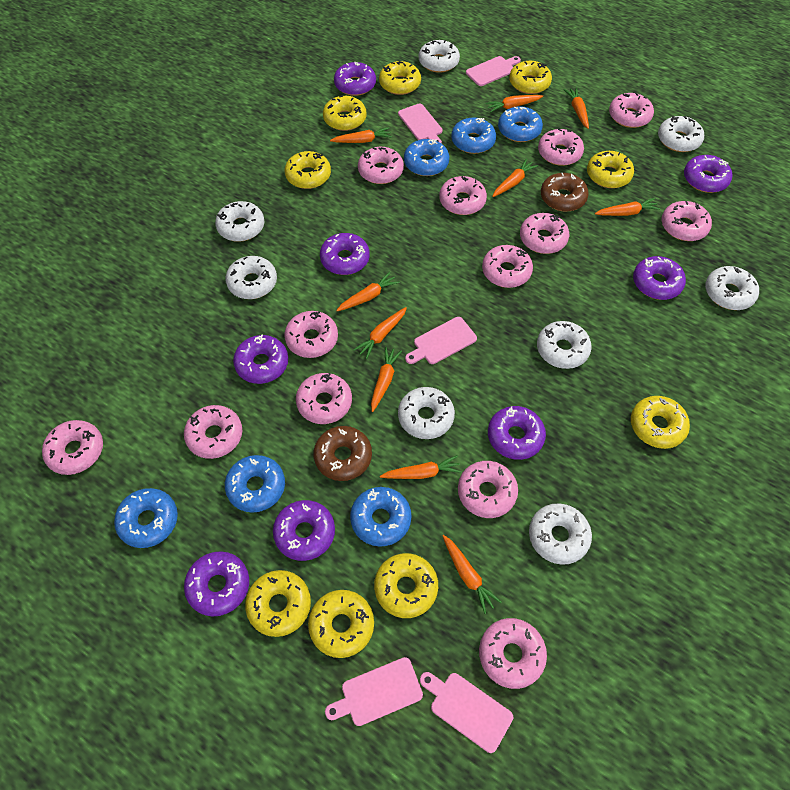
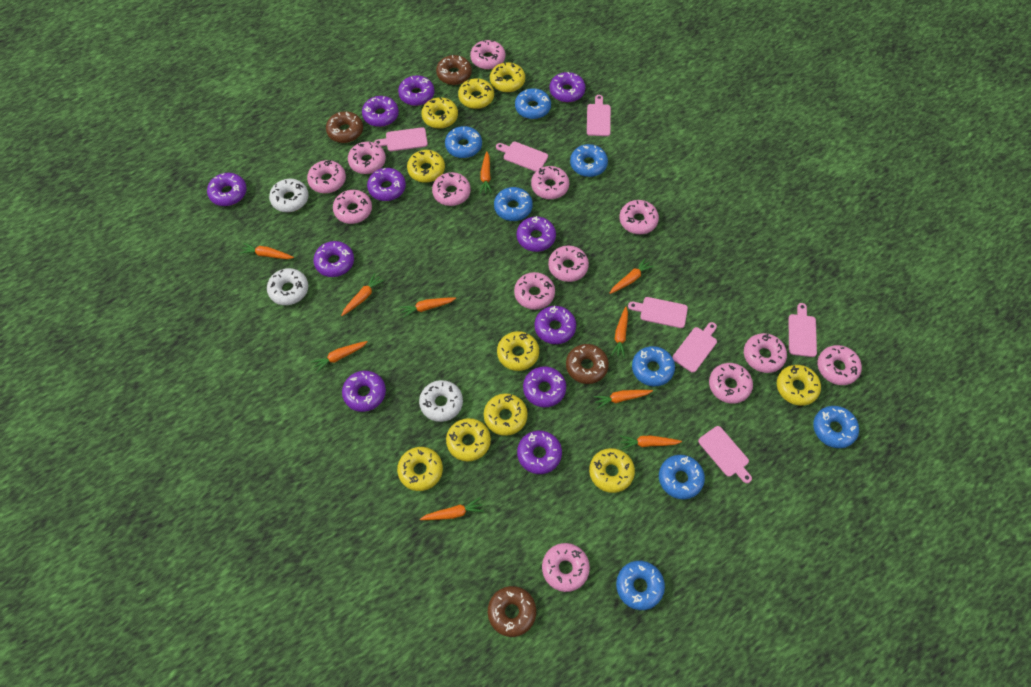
blue donut: [114,488,178,548] [225,455,285,513] [350,487,411,547] [404,139,449,176] [451,117,496,154] [498,106,543,142] = 6 -> [445,126,482,158] [494,187,533,221] [515,88,551,119] [570,144,608,177] [616,561,665,610] [632,346,675,386] [659,455,705,499] [813,406,859,448] = 8
brown donut: [313,426,372,481] [541,173,589,212] = 2 -> [326,111,363,143] [436,55,472,85] [488,586,536,637] [566,344,609,384] = 4
pink cutting board: [325,657,423,726] [398,103,443,144] [405,317,477,364] [420,672,513,753] [466,56,521,86] = 5 -> [374,127,428,151] [496,142,548,172] [587,95,611,136] [628,297,688,328] [672,322,717,373] [698,426,752,483] [788,303,817,357] = 7
purple donut: [184,551,249,617] [233,334,288,384] [273,500,335,561] [320,233,370,275] [334,62,376,96] [488,406,546,460] [633,256,686,300] [684,155,732,193] = 8 -> [207,173,247,206] [313,241,354,277] [342,371,386,412] [362,96,399,127] [367,168,406,201] [398,75,435,106] [517,216,556,252] [517,431,562,474] [523,366,566,407] [535,306,576,344] [550,72,585,102] = 11
white donut: [215,201,264,242] [225,256,277,299] [398,387,455,439] [419,40,460,73] [529,504,592,565] [537,321,592,369] [658,116,704,152] [705,266,759,310] = 8 -> [267,268,308,305] [269,179,309,212] [419,380,463,422] = 3
yellow donut: [245,570,311,637] [285,151,331,189] [308,590,374,658] [323,95,366,131] [374,553,438,618] [379,61,421,95] [509,61,552,94] [587,151,634,188] [631,396,690,449] = 9 -> [397,447,443,491] [407,150,445,183] [422,97,458,129] [446,418,491,461] [458,78,494,109] [484,394,528,436] [490,62,525,92] [497,331,539,371] [589,448,635,493] [777,365,821,406] = 10

